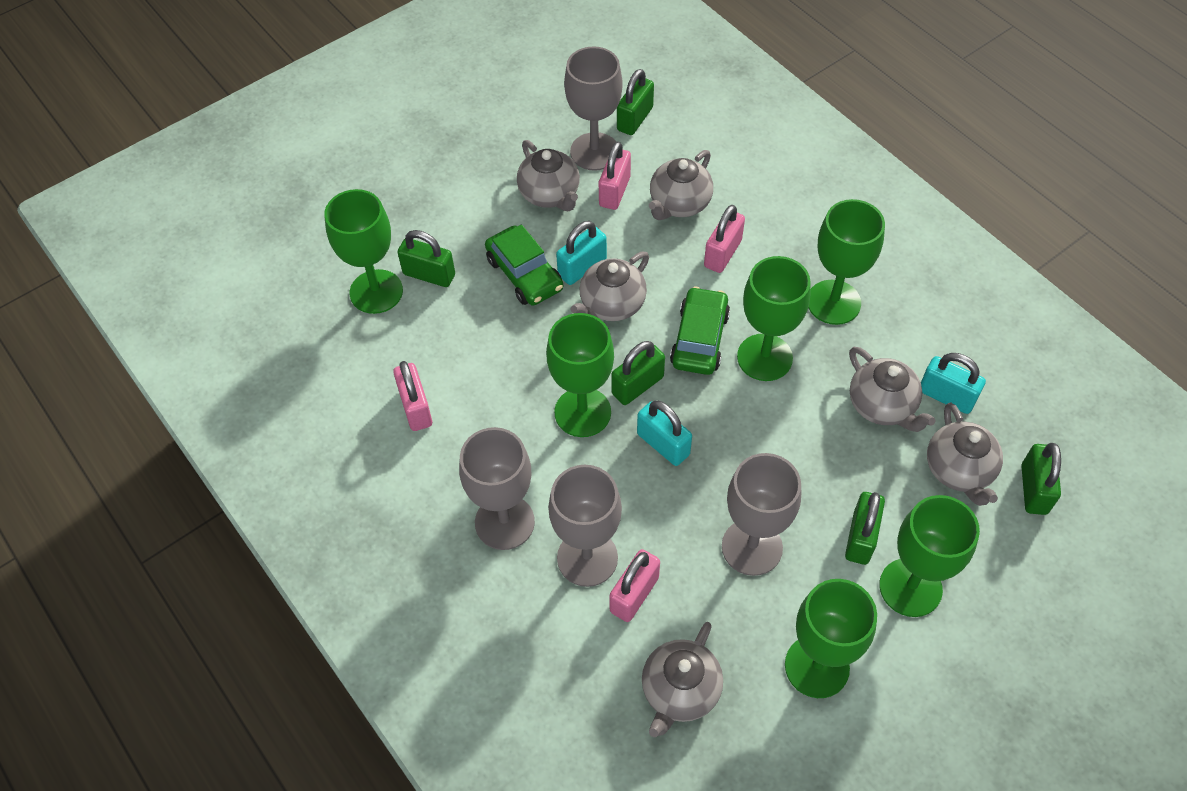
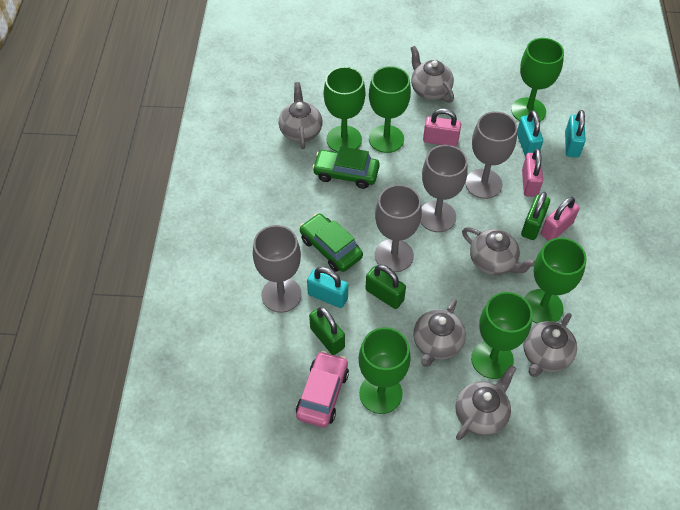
green padlock: [397,230,455,287] [612,341,665,405] [617,69,654,135] [845,492,885,565] [1021,443,1061,515] = 5 -> [309,307,345,355] [366,265,406,309] [521,192,550,240] = 3
pink car: none = 0 -> [296,351,349,428] = 1
pink padlock: [393,361,432,431] [599,141,631,210] [609,549,660,622] [704,205,745,273] = 4 -> [423,109,461,147] [522,149,543,197] [541,197,580,241] = 3

